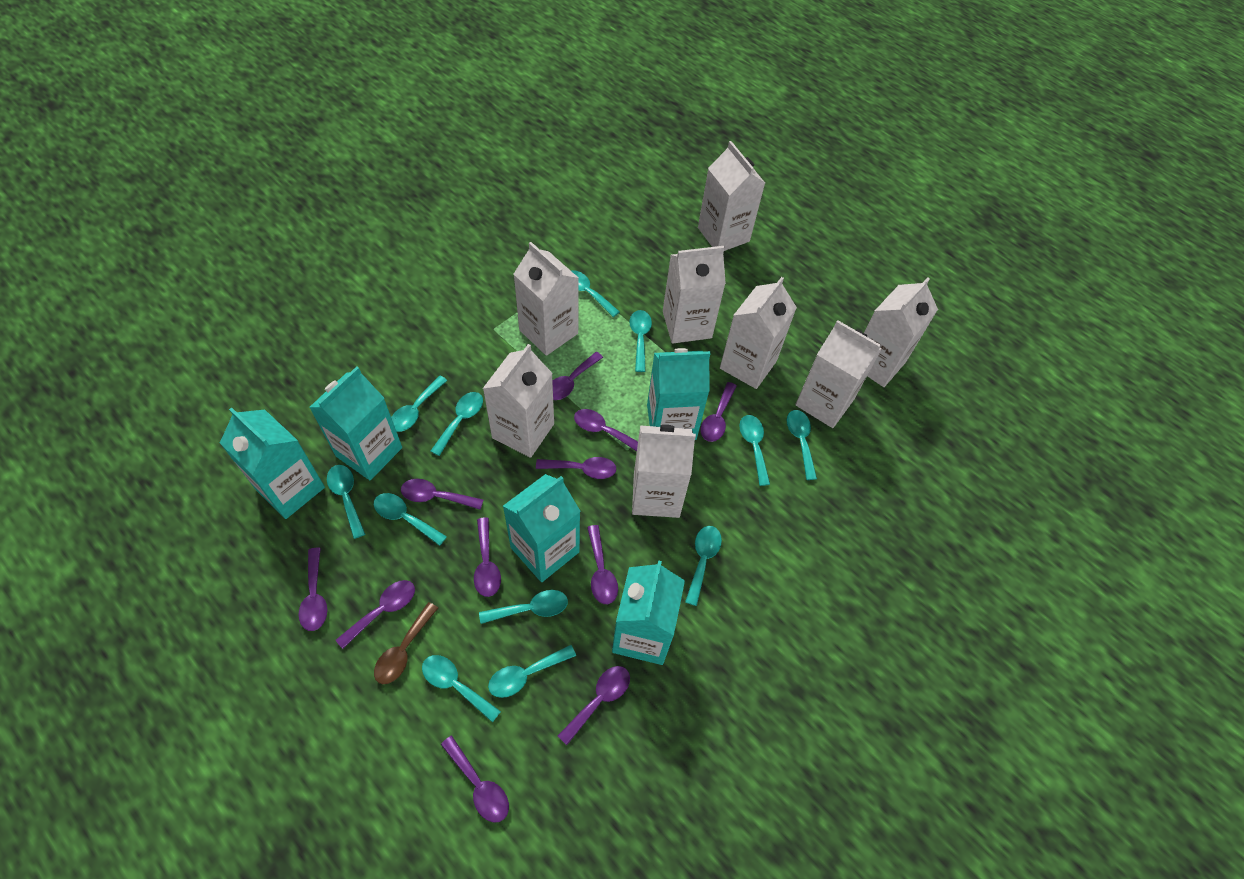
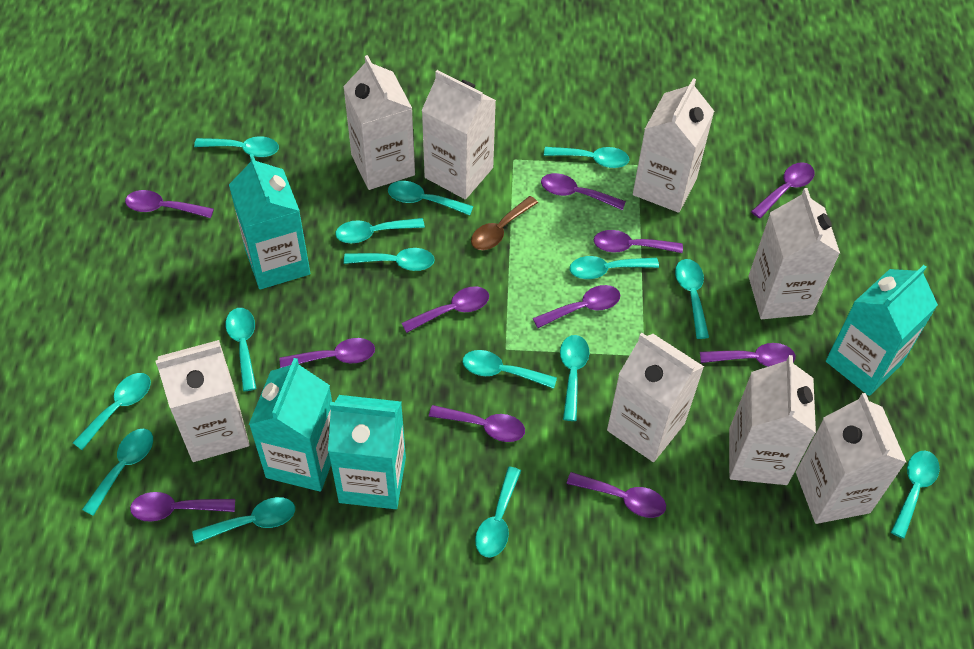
turquoise carton: [220,408,325,519] [309,366,402,480] [503,474,580,582] [612,560,685,665] [647,348,711,440] = 5 -> [229,154,310,290] [249,358,332,492] [328,395,406,509] [826,265,938,396] = 4
turquoise spoon: [327,465,365,539] [374,493,447,546] [391,376,447,432] [422,655,501,723] [431,392,483,456] [479,590,568,624] [488,645,576,698] [572,270,620,317] [629,310,652,372] [685,526,722,606] [739,415,770,486] [786,410,817,480] = 12 -> [73,373,151,450] [82,429,153,516] [192,497,295,544] [194,136,279,157] [226,308,257,391] [335,218,425,243] [344,248,435,271] [388,181,473,215] [463,350,557,389] [475,467,521,558] [544,147,629,168] [560,335,589,421] [570,256,659,279] [675,259,709,339] [891,450,940,539] = 15

